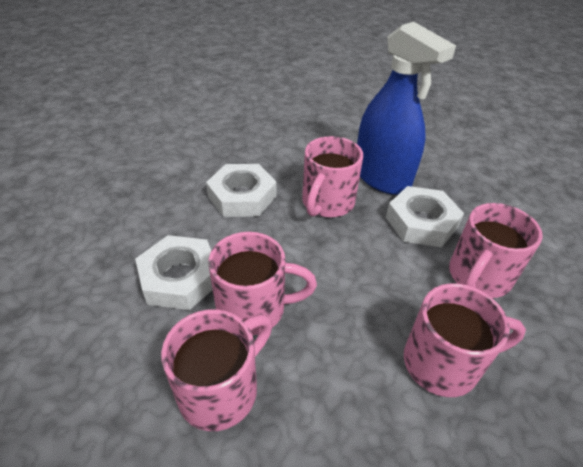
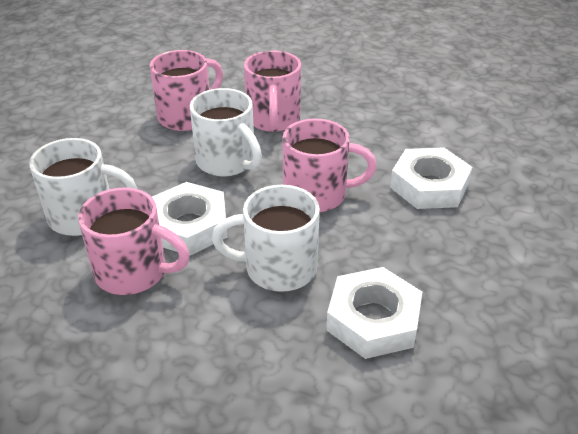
blue spray bottle: [357,22,456,195] = 1 -> none = 0
pink mug: [161,310,272,431] [208,232,317,335] [302,136,363,217] [404,283,526,397] [449,203,543,298] = 5 -> [78,188,190,295] [150,50,223,131] [244,50,301,132] [283,118,377,212] = 4
white mug: none = 0 -> [29,138,137,236] [190,88,262,177] [212,185,320,292] = 3

